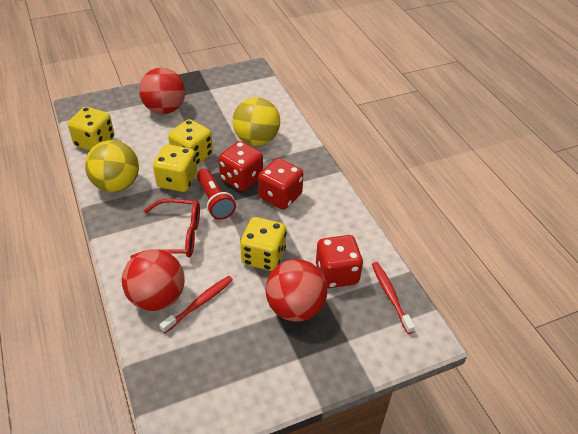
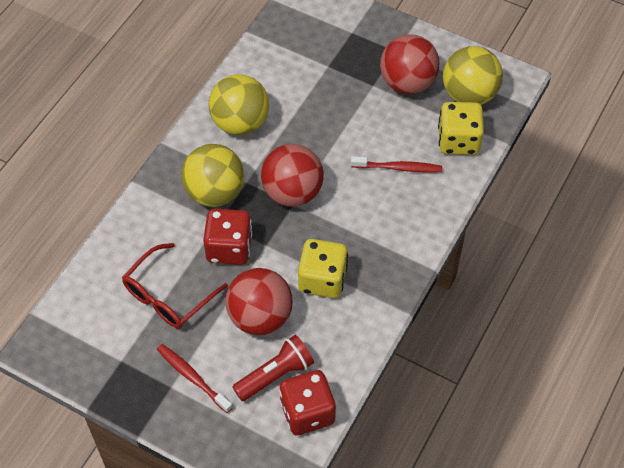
red dice: [219,141,263,191] [258,158,303,210] [316,235,363,288] = 3 -> [203,209,252,265] [279,370,336,435] = 2
yellow ball: [85,140,139,192] [233,97,280,146] = 2 -> [181,144,245,207] [209,74,269,135] [443,46,503,105] = 3
yellow dice: [68,107,114,151] [153,144,197,192] [168,119,213,165] [240,217,287,271] = 4 -> [298,239,348,298] [438,102,484,155] = 2

